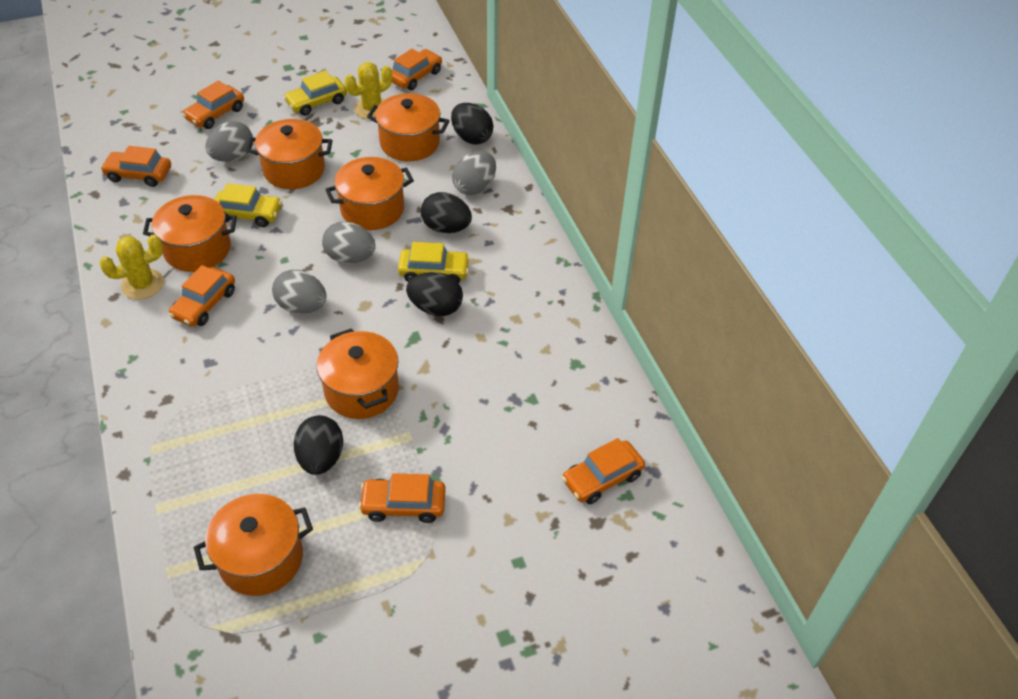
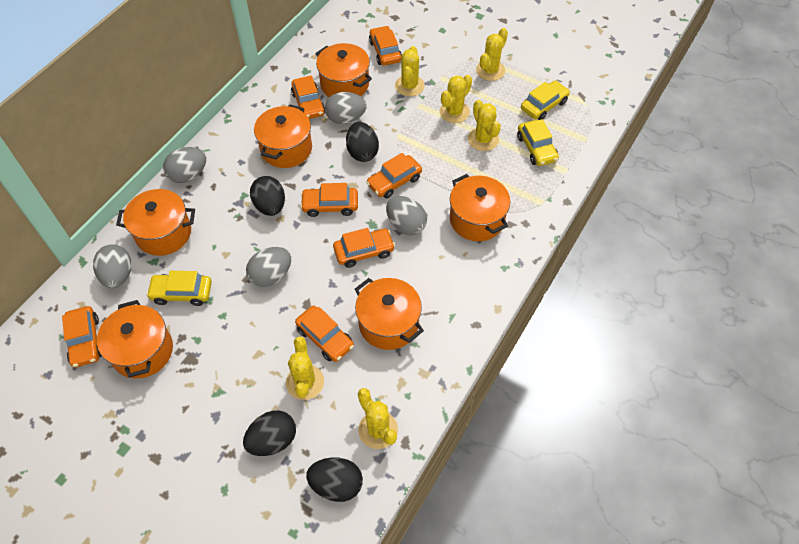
grey egg: [205,121,253,162] [272,270,327,314] [322,222,376,263] [452,151,496,195] = 4 -> [93,244,131,288] [163,147,206,183] [246,247,291,287] [325,92,367,124] [386,196,427,235] = 5
orange car: [100,146,171,187] [169,265,235,327] [182,81,244,129] [358,473,446,523] [392,49,442,90] [562,438,645,504] = 6 -> [62,306,101,367] [291,75,325,119] [295,306,354,362] [300,183,358,217] [333,228,395,268] [366,153,422,199] [369,26,402,66] = 7
yellow cactus: [99,235,164,300] [345,62,392,120] = 2 -> [286,337,324,400] [358,388,398,449] [395,46,425,96] [439,75,472,123] [468,100,501,151] [476,28,508,81] = 6

